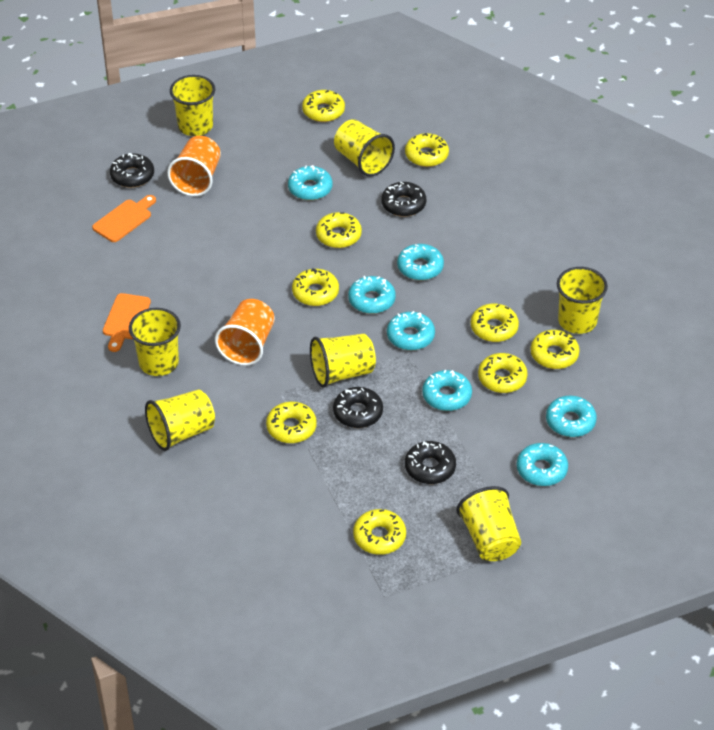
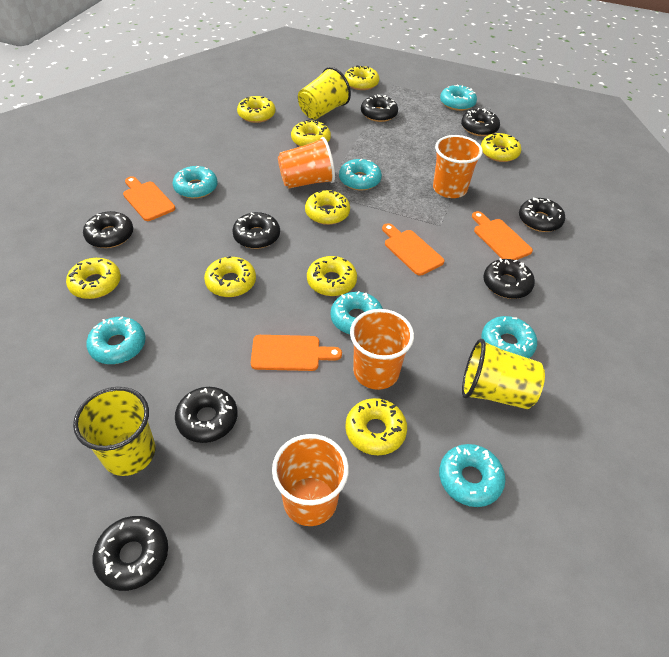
black donut: [110,153,154,188] [333,387,383,428] [381,182,426,217] [405,441,456,484] = 4 -> [83,211,133,248] [93,516,168,591] [175,387,238,443] [232,212,280,249] [361,95,398,122] [461,108,500,136] [484,258,535,299] [519,198,565,232] = 8
orange cup: [167,136,221,196] [215,299,275,366] = 2 -> [272,434,349,526] [278,137,335,189] [350,309,414,390] [433,135,483,198] = 4
orange cutting board: [92,195,156,242] [103,293,151,352] = 2 -> [123,176,175,221] [251,335,342,371] [382,223,444,276] [472,211,533,260] = 4
yellow cup: [129,308,181,376] [145,390,215,451] [170,75,215,136] [310,334,376,388] [334,119,395,177] [456,486,521,561] [557,267,608,334] = 7 -> [73,387,155,476] [298,67,351,120] [462,339,545,409] = 3

